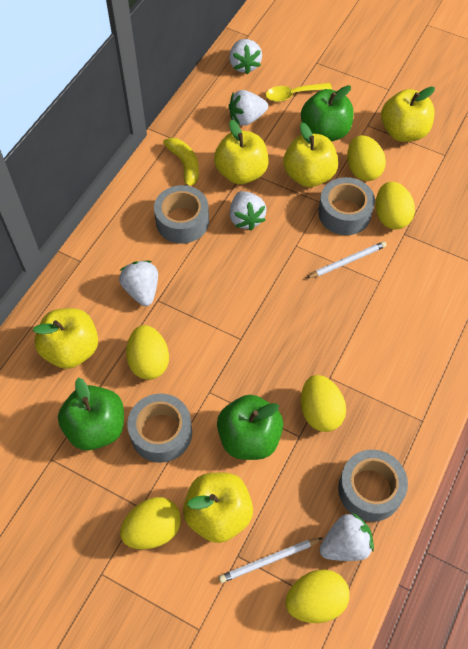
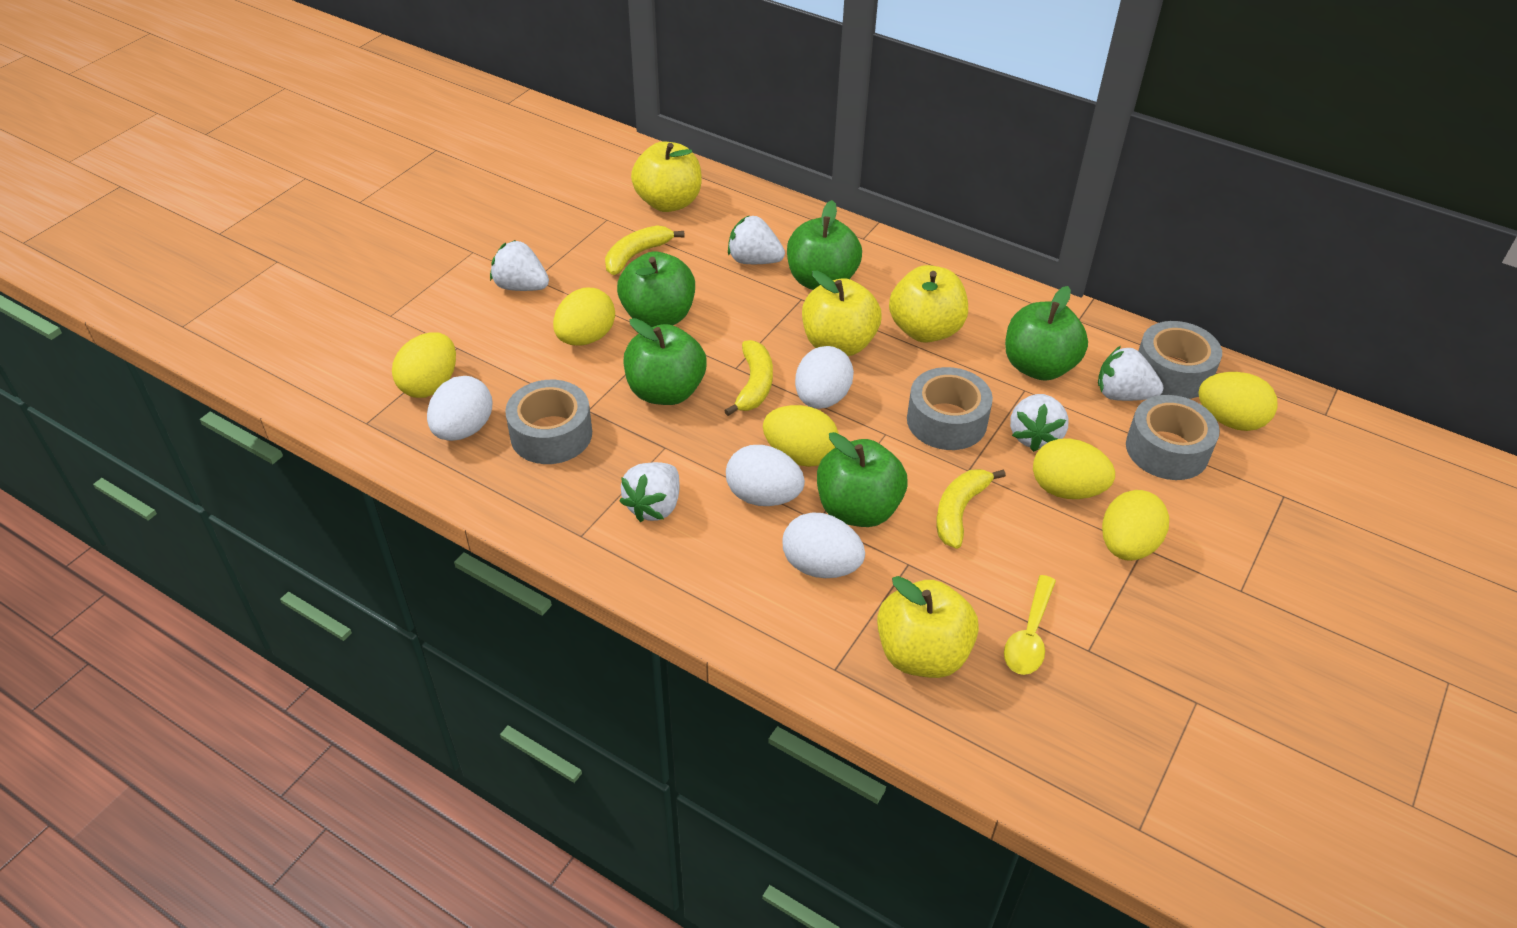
green apple: [58,378,124,451] [217,395,283,460] [301,85,353,141] = 3 -> [617,251,695,327] [624,318,707,405] [787,200,862,290] [817,432,907,527] [1005,286,1088,381] = 5
white egg: none = 0 -> [427,376,493,441] [726,445,805,506] [782,512,865,578] [795,346,854,409] = 4
white pencil: [219,538,322,583] [307,241,387,278] = 2 -> none = 0
yellow apple: [33,308,98,369] [183,473,253,543] [214,120,269,184] [283,123,338,187] [381,87,435,142] = 5 -> [631,141,702,212] [802,271,882,356] [877,576,979,678] [889,265,968,343] = 4
yellow banana: [163,138,199,186] = 1 -> [605,225,684,275] [724,340,773,416] [936,469,1006,549] = 3

